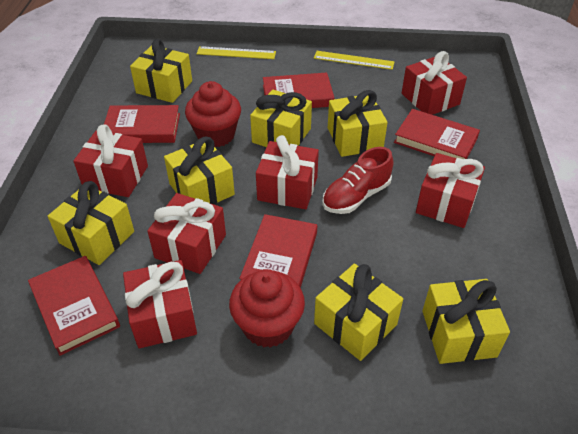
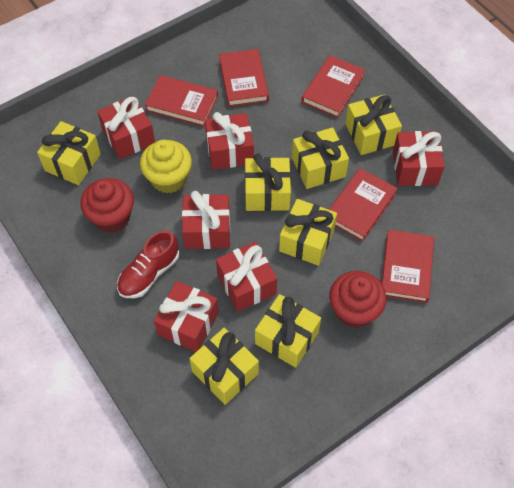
yellow cupcake: none = 0 -> [140,140,192,193] = 1
yellow ruler: [196,46,276,59] [314,51,394,70] = 2 -> none = 0

